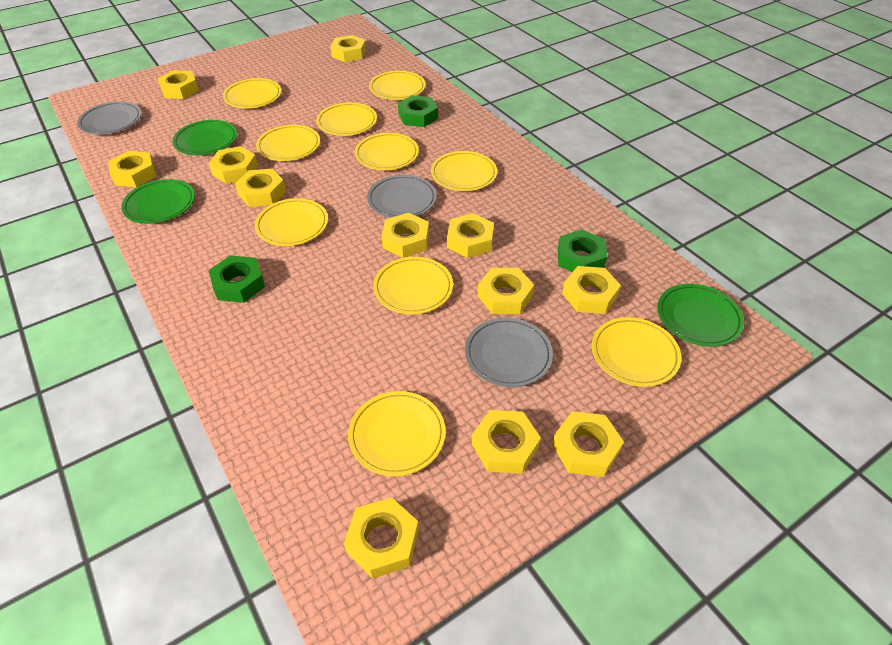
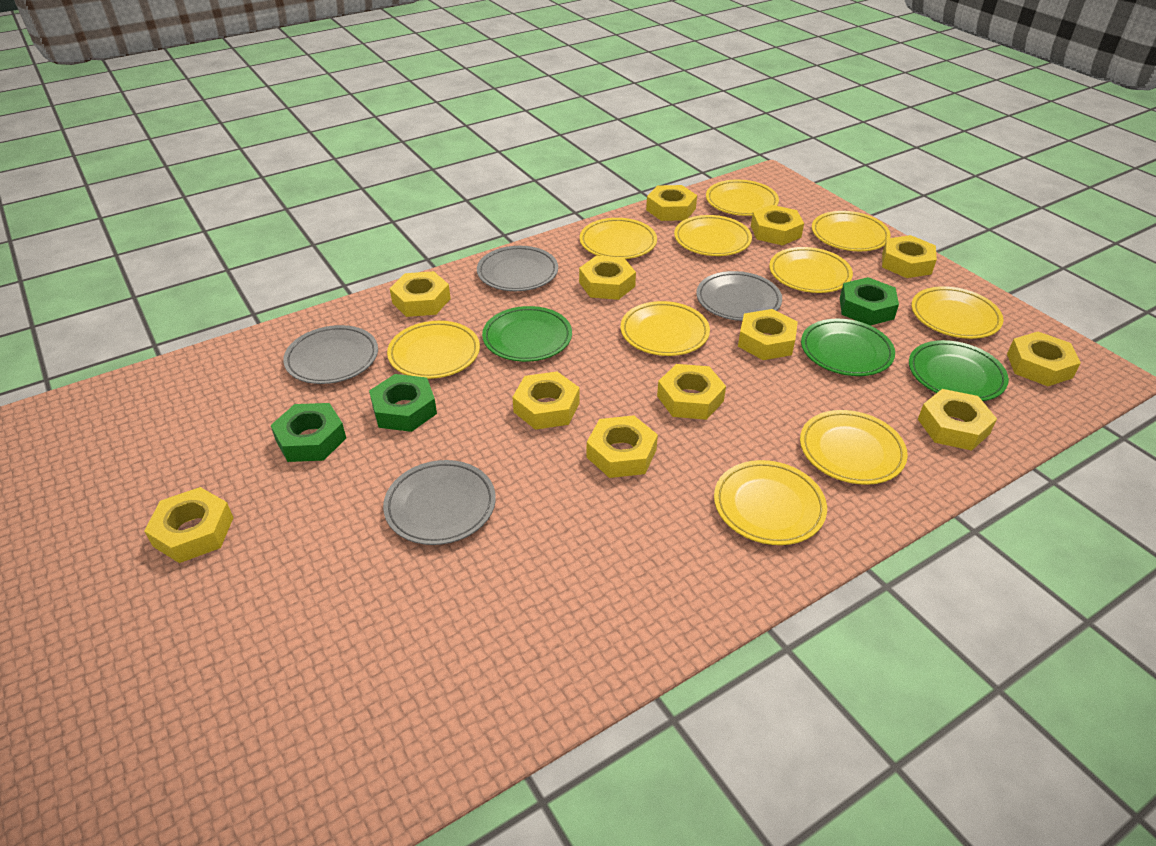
grey plate: [77,101,142,135] [367,175,437,218] [465,318,553,387] = 3 -> [283,325,378,384] [383,460,496,545] [477,246,558,291] [696,271,782,321] = 4

